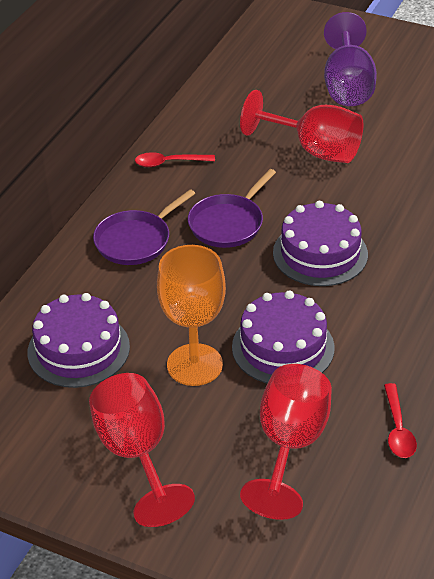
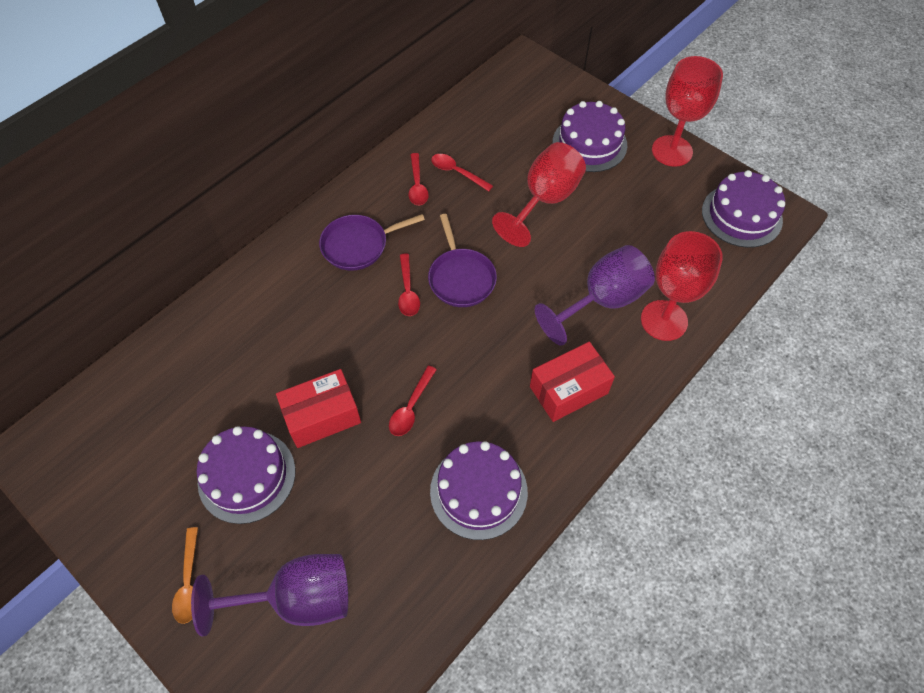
orange goblet: [157,245,226,386] = 1 -> none = 0
orange spoon: none = 0 -> [172,527,198,624] = 1
purple cake: [28,293,130,388] [232,291,335,384] [273,201,368,286] = 3 -> [196,426,295,524] [430,441,528,540] [553,101,627,172] [702,170,785,248] = 4
purple goblet: [324,12,377,106] = 1 -> [191,554,348,637] [535,245,655,346] = 2
red box: none = 0 -> [276,369,361,448] [530,342,615,422] = 2
red spoon: [135,152,215,167] [384,383,417,458] = 2 -> [389,366,437,436] [398,253,420,316] [409,153,429,205] [431,154,493,191] = 4

